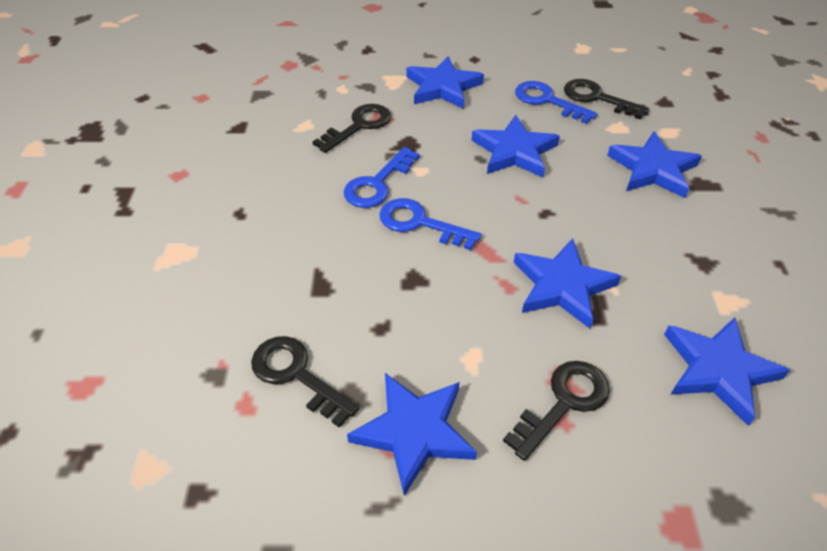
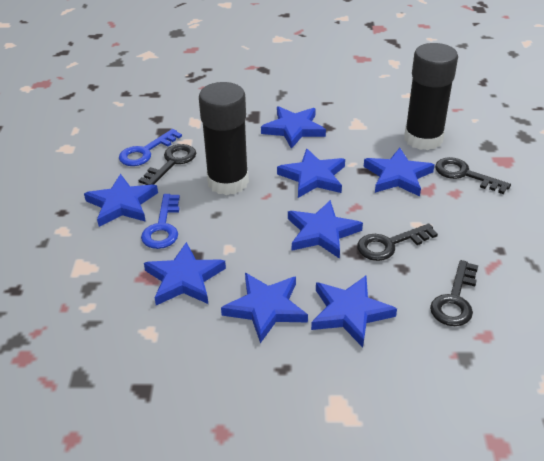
black glue stick: none = 0 -> [199,82,249,195] [404,43,458,150] = 2
blue key: [344,147,420,208] [379,198,481,250] [515,81,597,124] = 3 -> [119,129,182,166] [141,194,180,249] = 2
blue star: [347,373,477,496] [407,56,484,109] [472,115,560,177] [514,238,621,329] [607,131,702,198] [664,317,790,426] = 6 -> [84,174,158,227] [144,242,226,305] [221,273,308,343] [261,106,326,149] [277,149,345,198] [288,200,363,259] [311,276,397,347] [364,148,435,196] = 8

